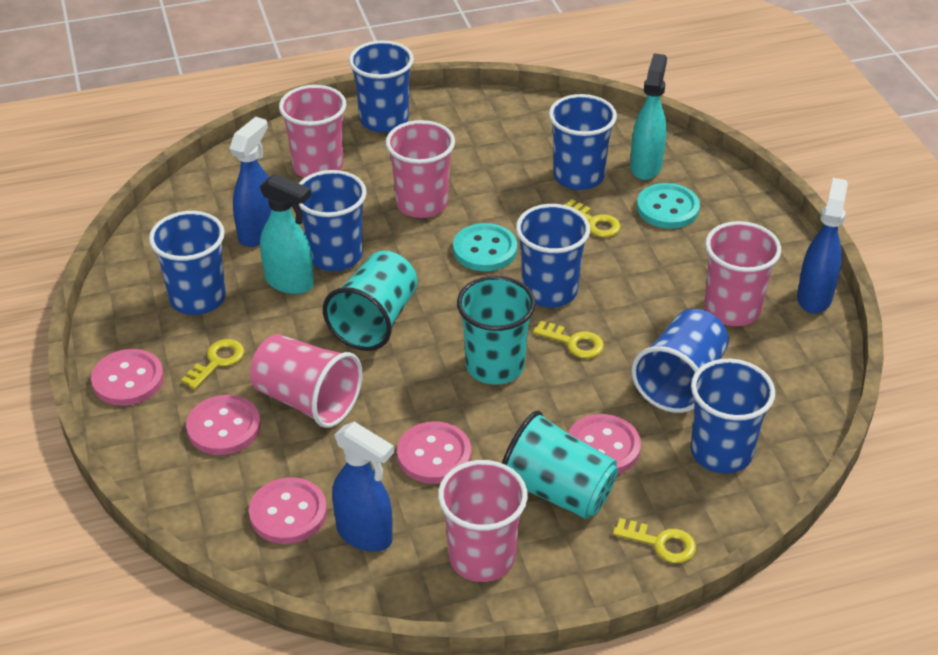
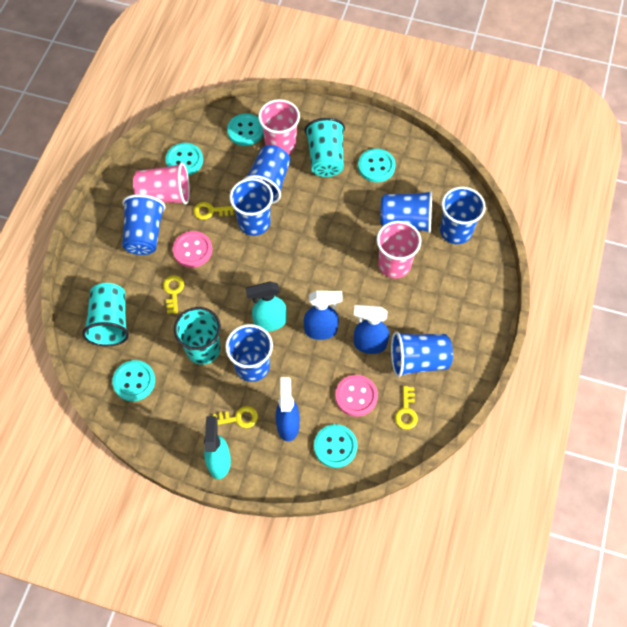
pink button: [91,349,164,406] [186,395,261,455] [249,477,327,544] [397,422,471,484] [568,414,641,474] = 5 -> [173,231,212,268] [335,375,378,417] = 2
pink cup: [250,334,362,428] [279,85,346,178] [386,120,455,218] [438,460,528,582] [704,221,781,326] = 5 -> [133,163,190,205] [258,99,300,155] [377,221,421,278] = 3
turquoise button: [453,223,517,271] [637,183,700,229] = 2 -> [112,360,155,401] [166,143,203,176] [227,113,263,146] [314,424,357,468] [358,149,396,182] = 5

